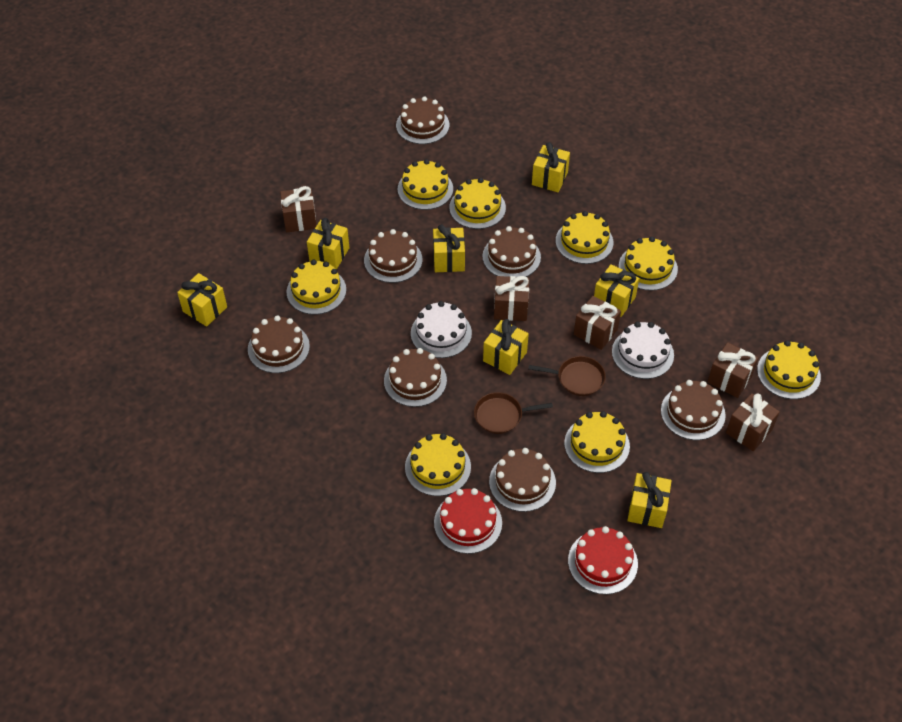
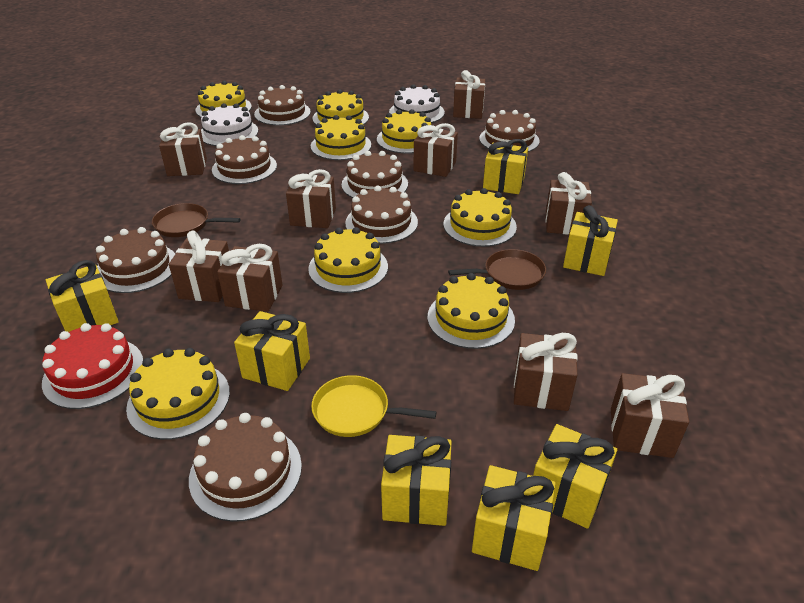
brown gift: [280,186,317,232] [494,276,529,321] [574,296,621,350] [707,342,758,398] [726,393,780,451] = 5 -> [159,122,207,176] [169,231,229,302] [217,244,283,312] [286,169,336,228] [413,123,458,177] [453,70,485,119] [514,333,578,411] [546,172,592,235] [611,373,689,458] = 9
red cake: [434,488,502,554] [568,526,638,595] = 2 -> [42,323,143,409] = 1
yellow pan: none = 0 -> [311,375,437,437] = 1

